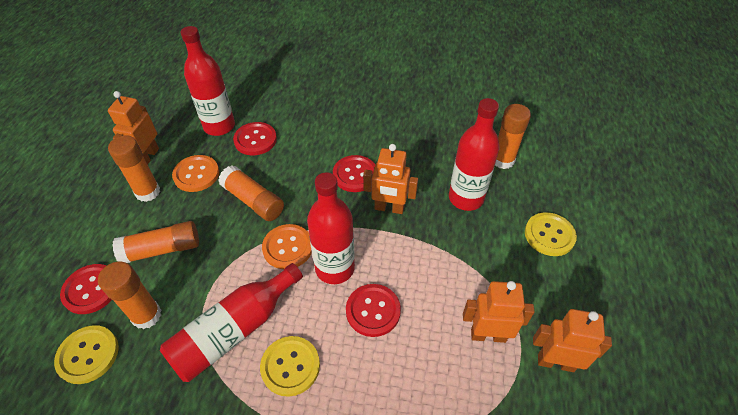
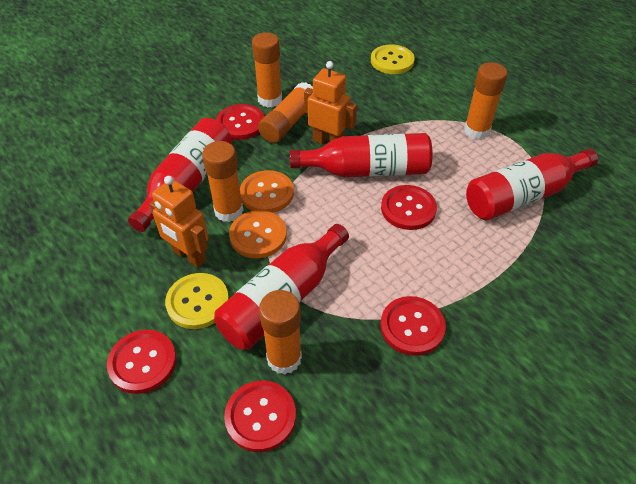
orange robot: [108,91,159,165] [363,144,418,214] [463,281,535,343] [533,309,612,372] = 4 -> [149,176,208,268] [304,61,357,144] = 2
red button: [60,264,112,314] [233,122,277,155] [333,155,375,192] [346,284,401,337] = 4 -> [107,330,177,394] [216,104,264,140] [224,381,296,452] [380,296,446,356] [381,185,437,230] = 5
yellow button: [54,325,119,384] [260,336,320,397] [525,212,577,256] = 3 -> [165,273,229,329] [371,45,415,74] = 2

